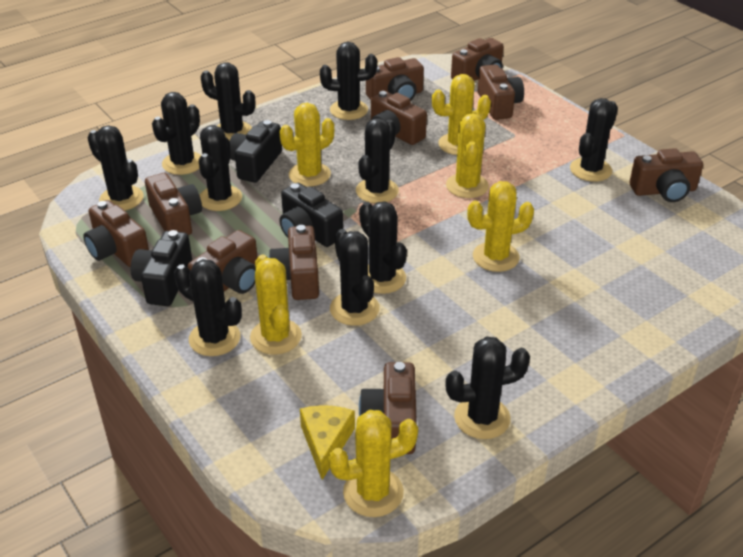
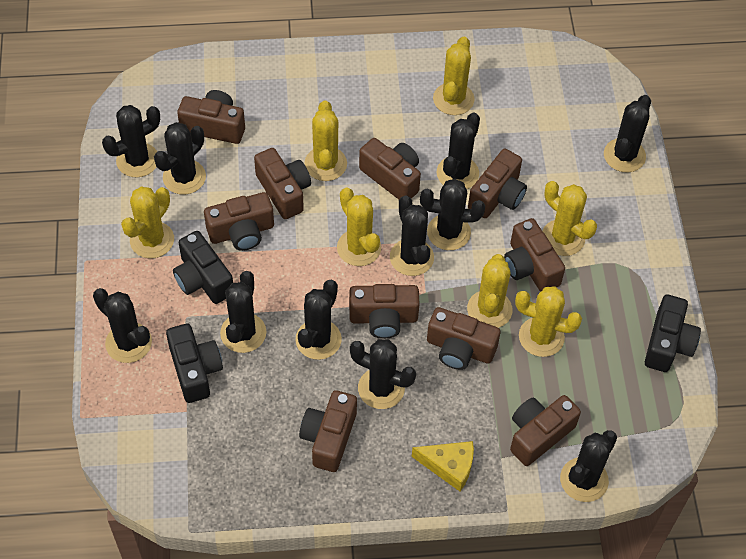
yellow cactus: [250,254,302,355] [280,103,334,187] [328,410,418,517] [432,74,491,155] [446,113,489,198] [467,181,534,272] = 6 -> [121,187,174,259] [304,101,347,181] [337,187,381,266] [433,37,475,115] [467,254,512,328] [515,286,582,357] [542,181,597,256] = 7

